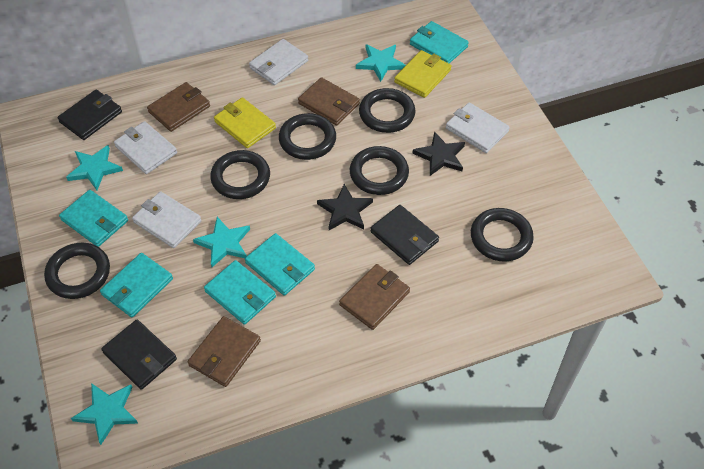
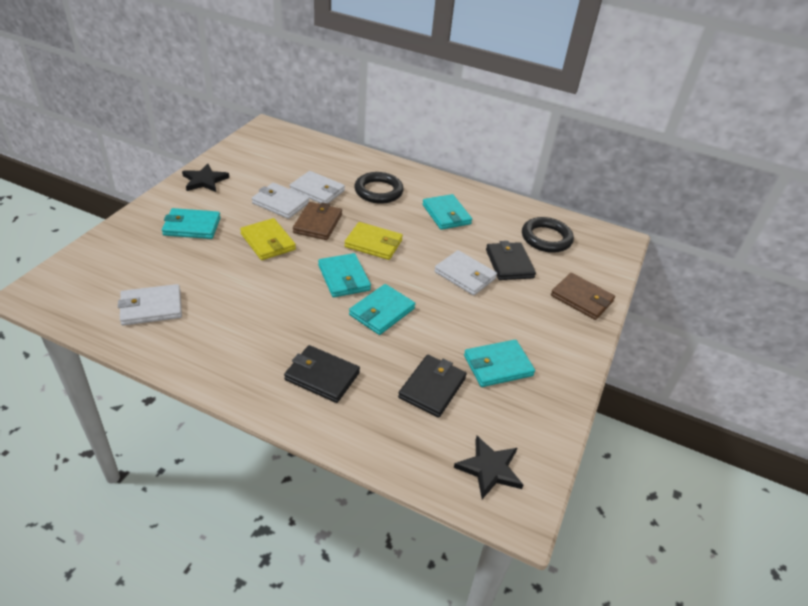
black ring: [44,243,110,299] [210,150,270,199] [279,113,336,160] [350,146,409,195] [359,88,416,133] [471,208,534,262] = 6 -> [354,172,404,204] [522,217,574,253] = 2
brown wallet: [147,82,210,132] [188,316,261,387] [298,77,360,126] [339,264,410,330] = 4 -> [293,202,342,240] [551,273,615,320] = 2
turquoise star: [66,145,123,190] [71,383,138,445] [193,217,250,267] [356,44,406,82] = 4 -> none = 0

